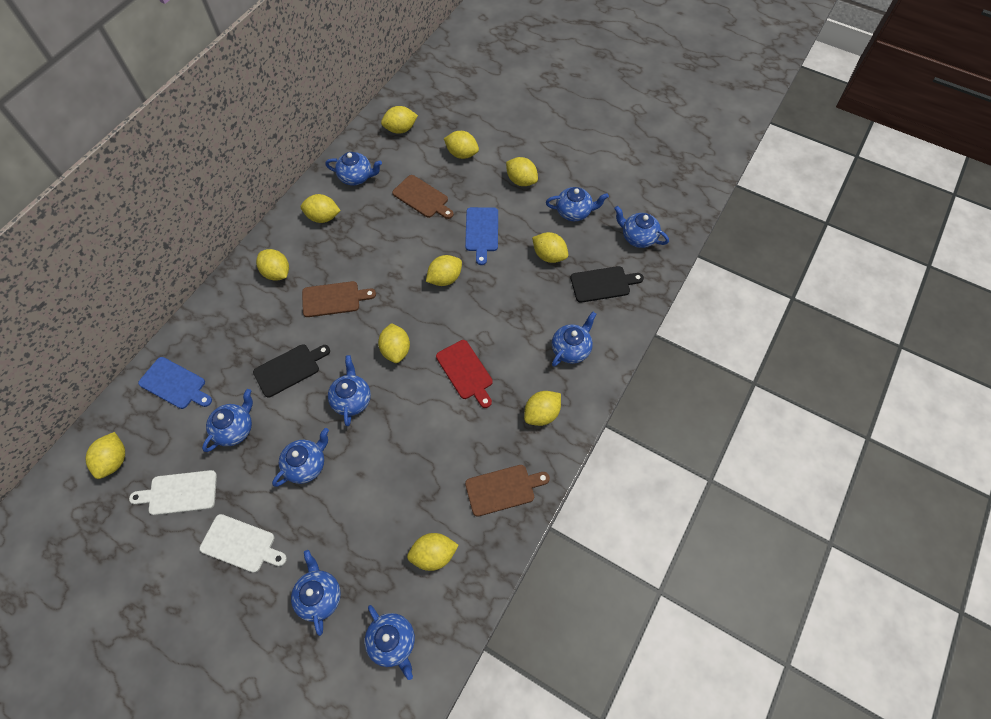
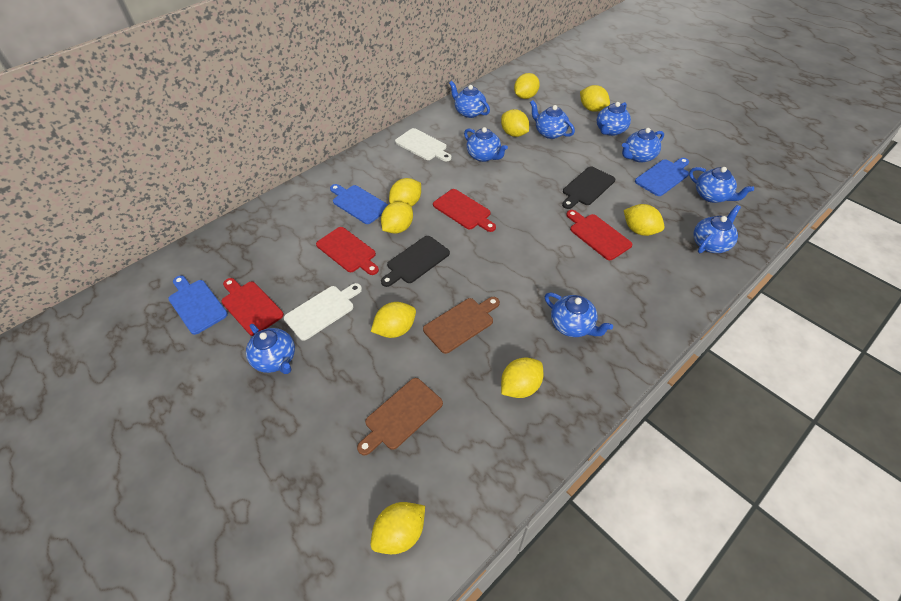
blue cutting board: [138,357,212,409] [465,207,498,265] = 2 -> [168,275,228,335] [330,184,388,224] [635,158,689,196] = 3
brown cutting board: [302,281,376,317] [392,175,454,219] [465,465,550,517] = 3 -> [357,378,443,456] [423,297,500,354] = 2
red cutting board: [436,340,493,408] = 1 -> [221,278,284,336] [316,227,379,275] [433,189,496,232] [566,210,632,260] = 4
yellow lemon: [86,432,125,479] [256,249,289,281] [301,194,341,223] [378,323,410,363] [381,106,418,134] [407,533,459,571] [426,255,462,286] [444,131,479,159] [506,157,538,186] [524,391,561,426] [532,232,568,263] = 11 -> [371,302,416,338] [371,502,425,554] [381,202,413,234] [389,178,421,207] [501,109,529,137] [501,357,543,398] [514,73,540,99] [580,85,610,112] [624,204,665,236] = 9

